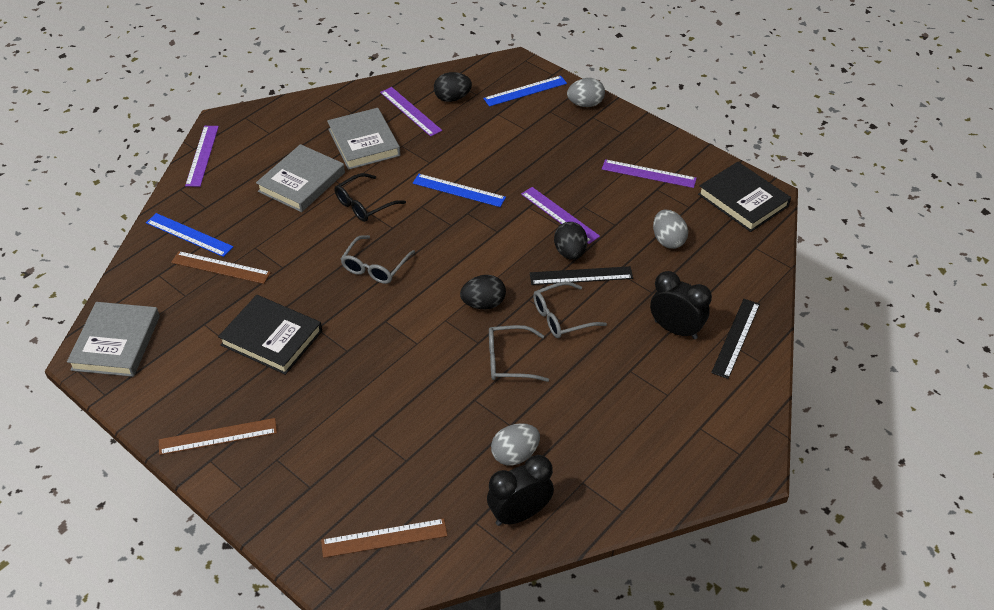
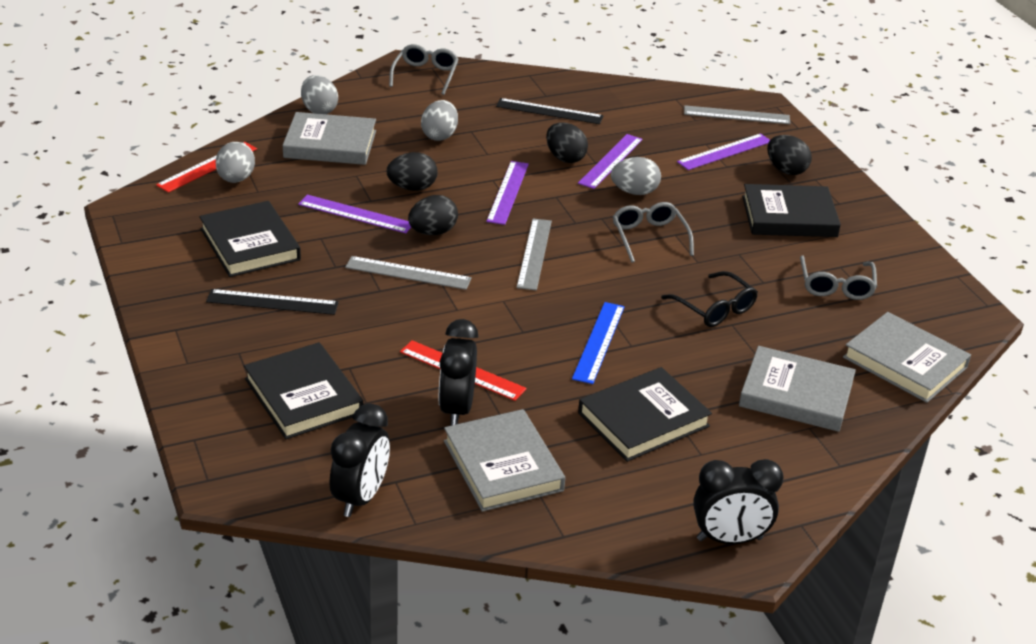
black book: [218,295,322,375] [698,162,791,232] = 2 -> [199,201,301,277] [244,342,363,439] [578,367,712,462] [742,184,841,237] = 4
black clock: [487,455,554,526] [650,271,712,339] = 2 -> [330,403,390,517] [439,319,478,426] [693,459,784,544] = 3
black egg: [434,72,472,102] [460,275,506,310] [554,222,587,260] = 3 -> [387,152,437,191] [408,195,458,235] [546,122,588,163] [767,135,812,175] = 4
blue ruler: [146,213,233,257] [413,174,506,207] [483,76,567,107] = 3 -> [572,302,625,384] = 1
brown ruler: [159,418,277,455] [171,251,271,284] [321,519,447,558] = 3 -> none = 0
grey book: [67,302,160,377] [256,144,345,212] [327,108,401,170] = 3 -> [282,112,376,165] [444,409,565,512] [739,346,856,432] [843,312,971,403] = 4
grey egg: [491,423,540,466] [567,78,605,107] [653,209,688,249] = 3 -> [216,142,255,183] [301,75,338,114] [421,100,458,141] [611,157,661,195] = 4
grey ruler: none = 0 -> [345,256,472,290] [516,218,552,290] [684,105,790,124] = 3
red ruler: none = 0 -> [156,142,257,193] [400,340,527,401] = 2

